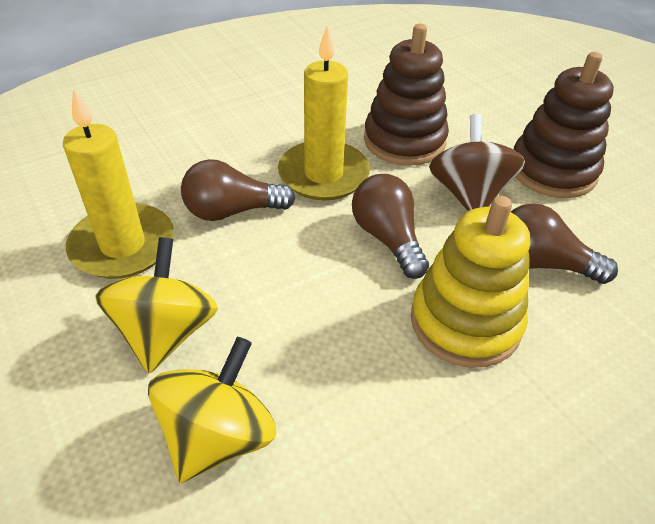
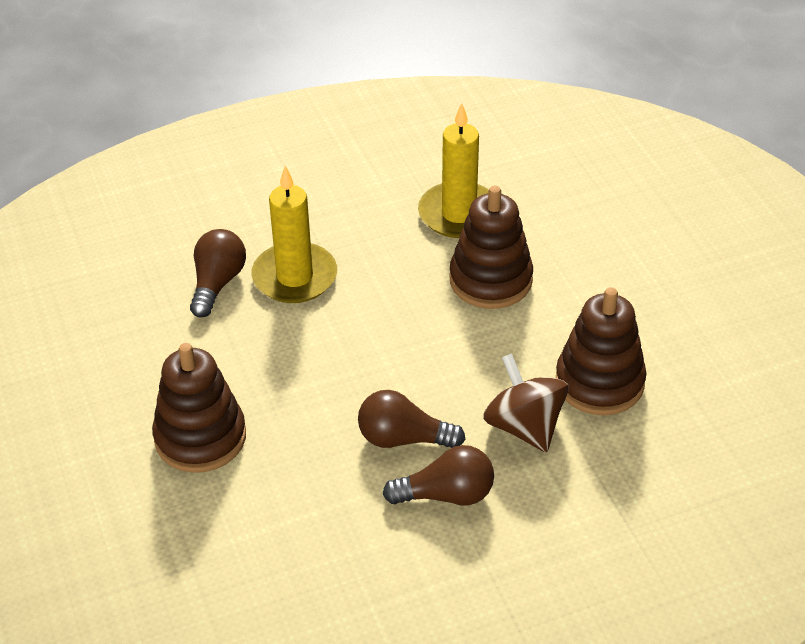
brown stacking toy: [364,24,449,166] [514,52,614,198] = 2 -> [152,343,246,473] [449,186,533,309] [556,287,646,415] = 3
yellow spinning top: [95,237,218,373] [148,337,276,483] = 2 -> none = 0
yellow stacking toy: [411,196,530,368] = 1 -> none = 0

